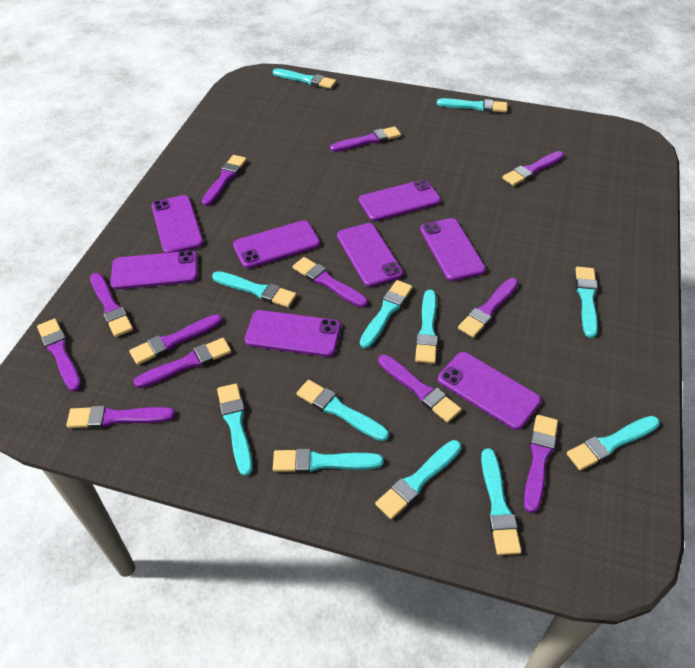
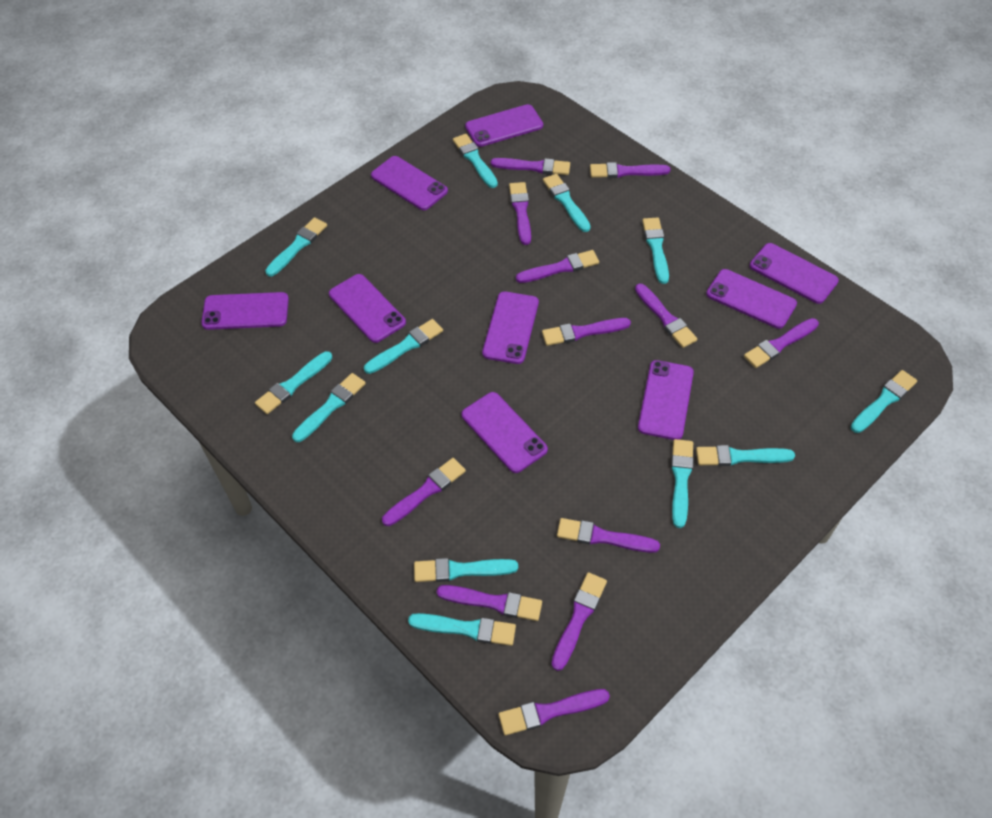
purple phone: [110,251,198,290] [151,195,204,253] [233,220,320,268] [245,310,341,357] [337,223,403,287] [359,179,441,221] [420,218,486,281] [438,352,541,430] = 8 -> [201,292,289,330] [329,274,406,343] [371,156,448,210] [461,392,548,473] [465,104,543,147] [482,291,539,364] [638,360,694,440] [706,269,797,329] [749,243,839,304] = 9

